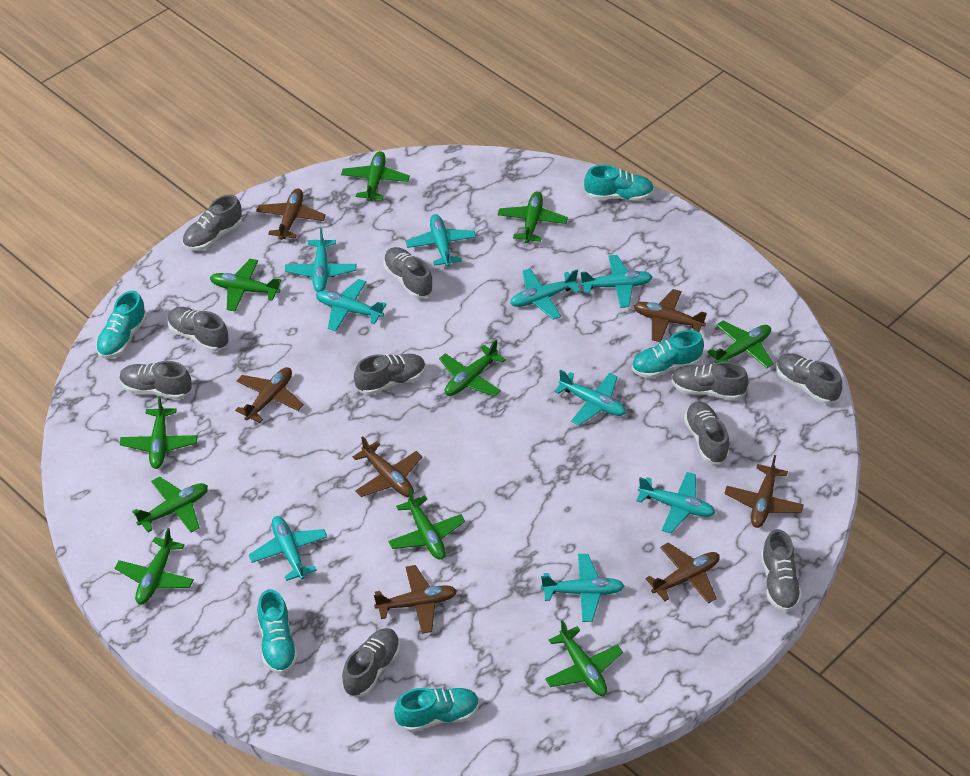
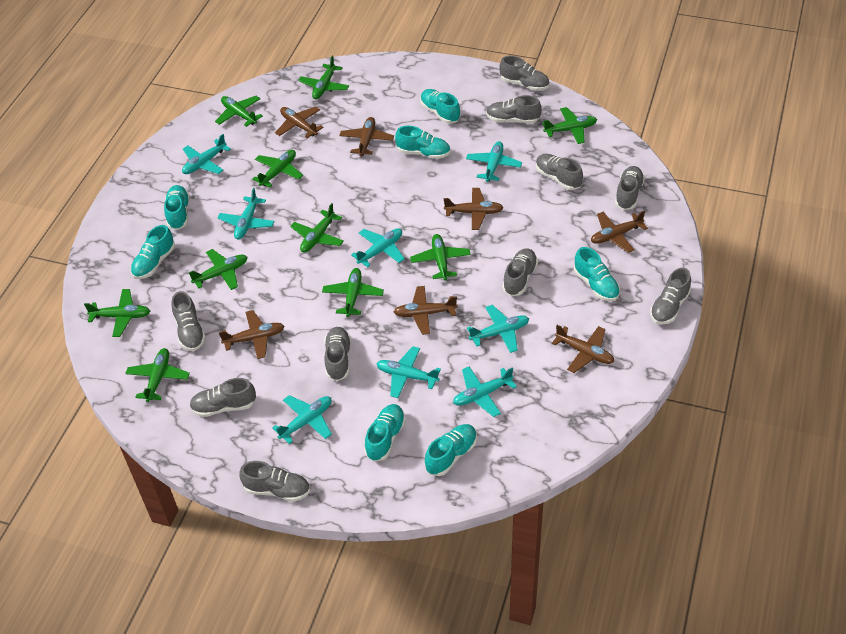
turquoise plane: [249,516,327,581] [285,228,356,292] [316,279,387,331] [406,214,476,267] [510,268,581,320] [541,554,624,622] [554,370,626,426] [580,255,653,308] [636,472,715,534] = 9 -> [182,134,231,174] [218,188,275,239] [272,395,332,444] [351,228,405,267] [376,346,441,398] [453,367,517,417] [466,141,522,182] [467,305,529,353] = 8
turquoise shoe: [96,291,147,358] [257,589,298,674] [394,688,479,732] [584,165,654,201] [631,330,704,378] = 5 -> [131,225,175,279] [164,185,190,230] [364,404,406,462] [395,126,450,159] [420,89,460,124] [425,424,477,476] [574,247,620,301] = 7

